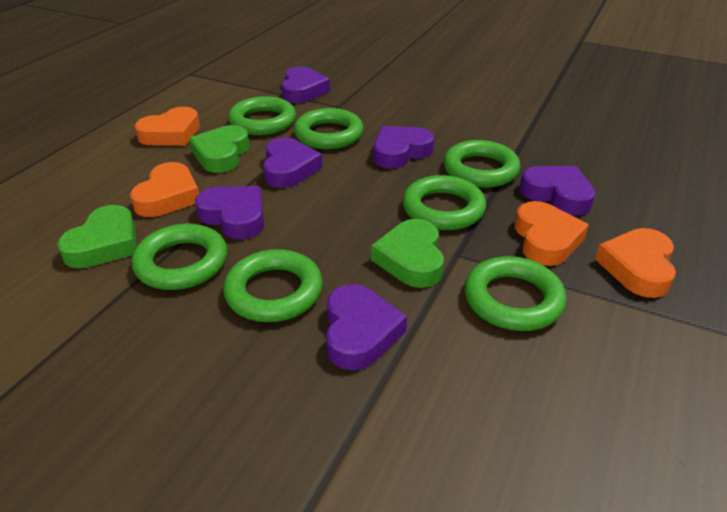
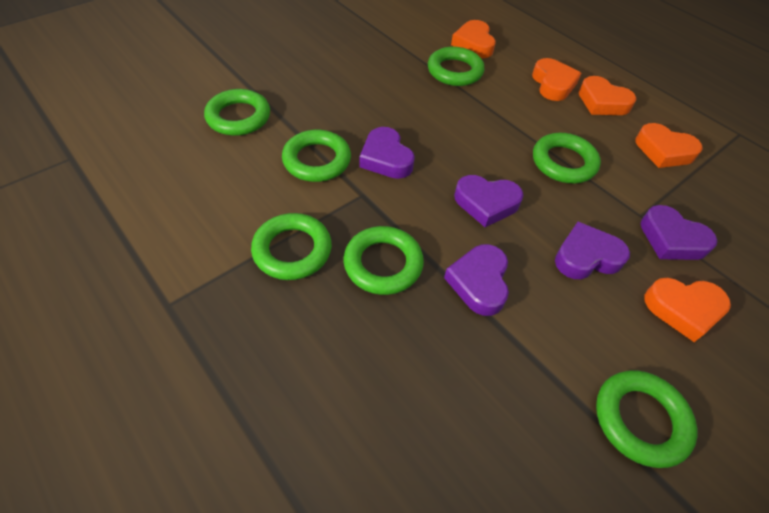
green heart: [57,205,136,269] [189,125,250,173] [371,219,444,288] = 3 -> none = 0
orange heart: [130,162,199,217] [135,107,200,146] [515,201,589,266] [595,228,676,298] = 4 -> [451,20,496,58] [532,58,582,101] [579,76,636,115] [636,123,703,168] [644,278,731,342] = 5
purple heart: [195,186,264,239] [263,137,322,188] [281,66,330,103] [326,284,407,370] [373,126,434,168] [520,166,596,215] = 6 -> [359,127,415,179] [444,244,509,316] [454,175,523,227] [555,222,630,279] [640,205,717,260] = 5

